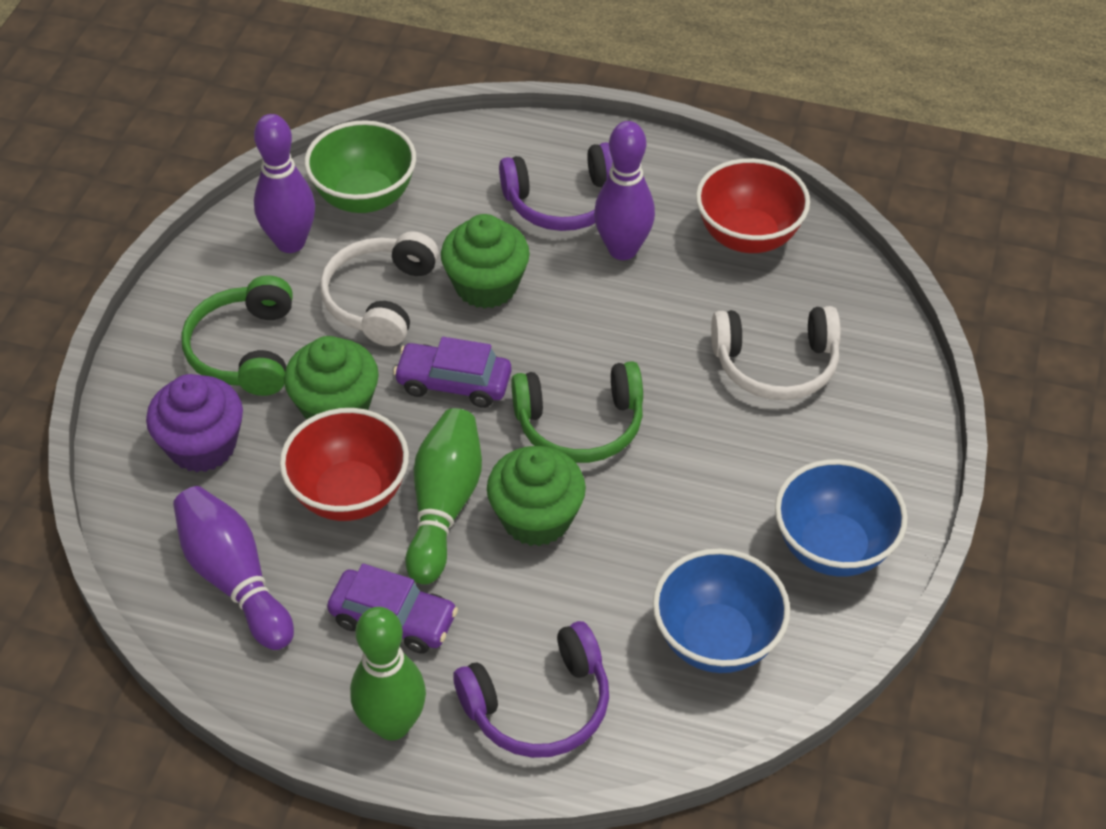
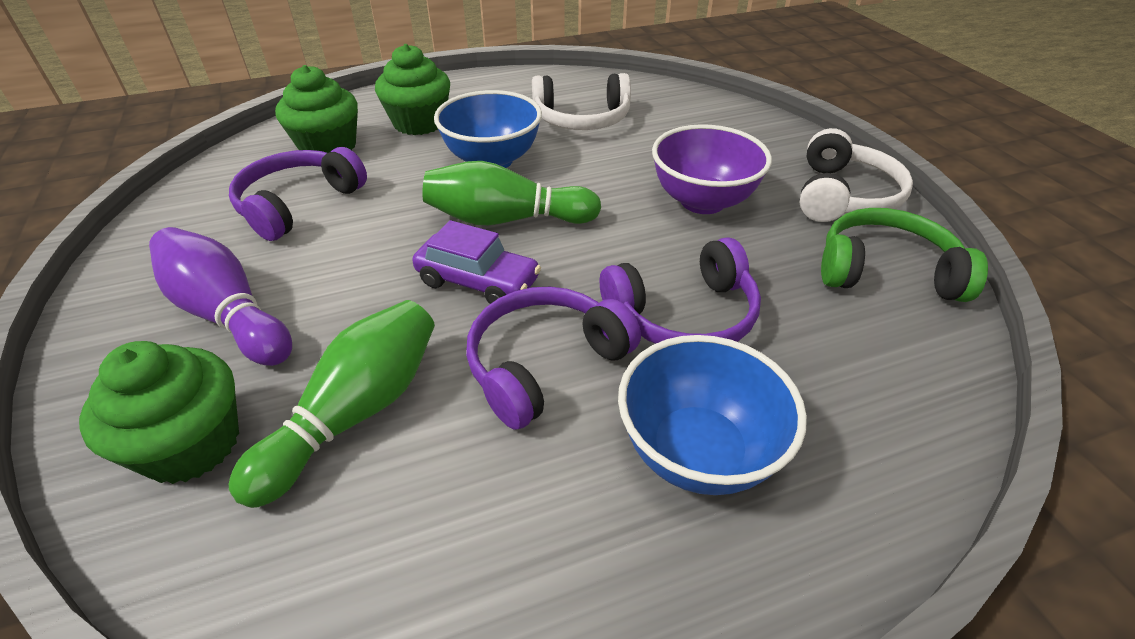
green bowl: [304,120,416,213] = 1 -> none = 0
green headphones: [181,275,293,396] [511,361,643,463] = 2 -> [821,208,988,302] = 1
purple bowl: none = 0 -> [652,124,772,214] = 1
purple bowling pin: [173,486,294,650] [254,114,315,253] [594,121,655,260] = 3 -> [149,227,292,366] = 1
purple car: [327,564,458,654] [393,337,511,408] = 2 -> [412,220,541,304] = 1
purple cupcake: [146,374,243,472] = 1 -> none = 0
purple headphones: [453,621,609,758] [499,142,613,231] = 2 -> [229,147,367,241] [466,287,641,430] [600,237,761,344] = 3
red bowl: [280,408,409,521] [696,158,810,253] = 2 -> none = 0

